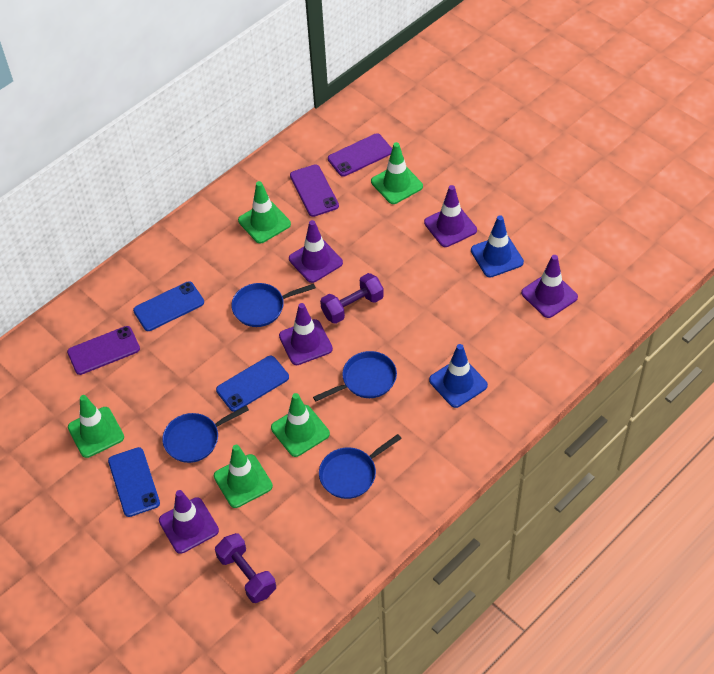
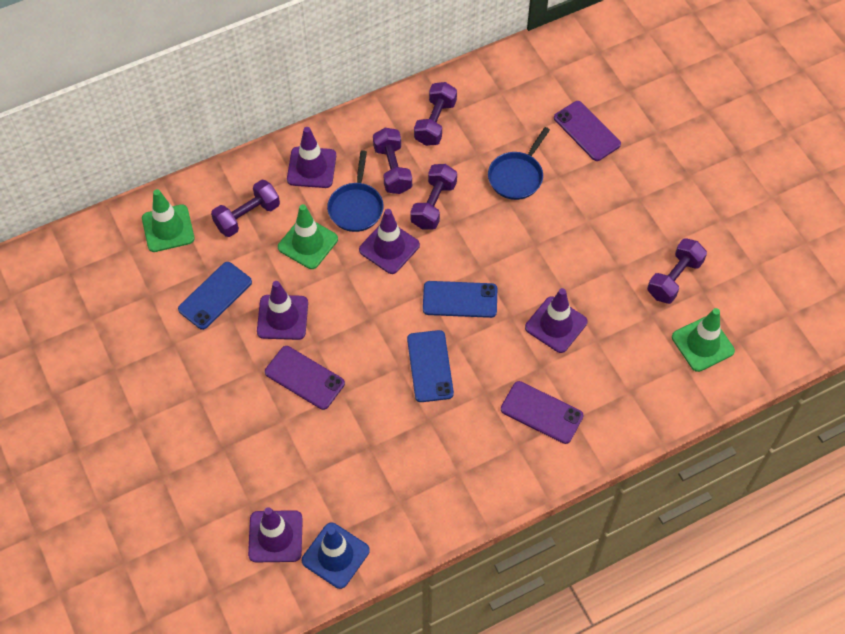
blue pan: [162,406,249,463] [231,283,316,327] [313,351,397,402] [319,434,402,499] = 4 -> [327,150,384,232] [488,127,550,200] = 2
blue traffic cone: [429,344,488,408] [471,215,524,277] = 2 -> [302,523,370,589] = 1
green traffic cone: [68,395,124,458] [214,445,273,508] [238,181,291,243] [271,393,330,457] [371,142,423,204] = 5 -> [142,189,195,252] [278,204,338,269] [672,308,735,372] = 3
purple dumbbell: [215,533,276,603] [320,273,384,324] = 2 -> [211,180,280,237] [373,128,412,194] [410,164,457,229] [414,82,457,146] [647,238,707,304] = 5

